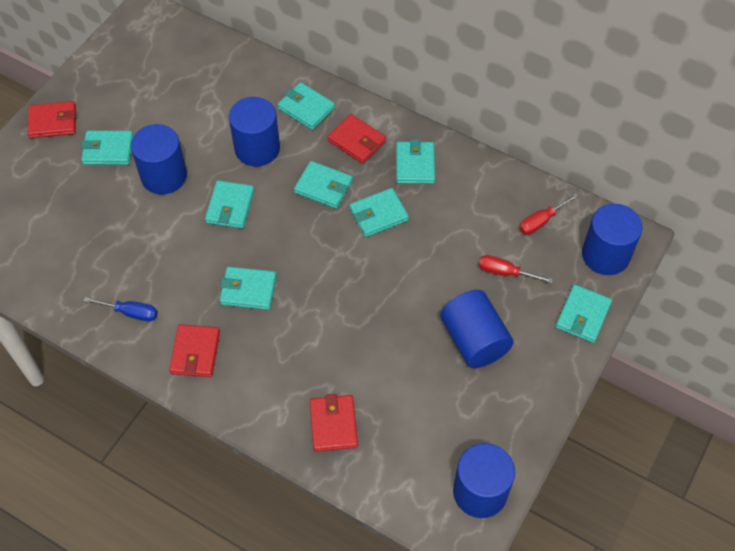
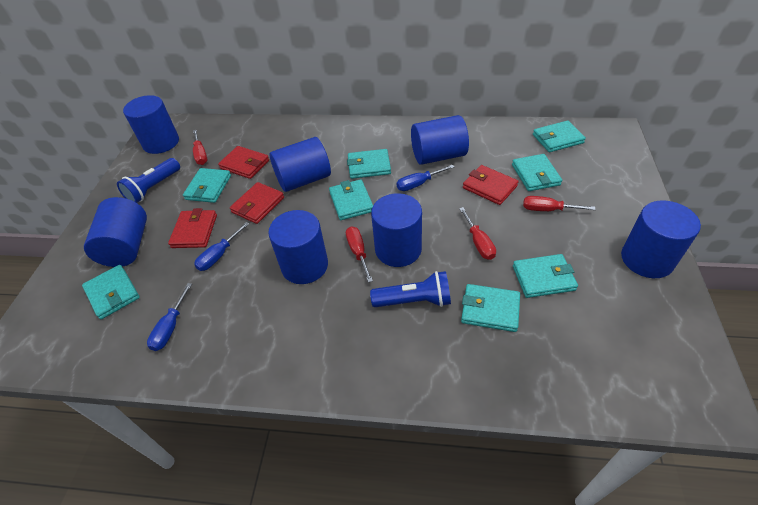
blue cylinder: [131,124,187,195] [229,97,280,166] [440,290,514,368] [453,443,515,518] [582,204,642,275] = 5 -> [84,197,147,267] [123,95,179,154] [268,210,328,284] [270,137,331,192] [371,193,422,267] [411,115,469,165] [621,201,701,278] = 7
blue flashlight: none = 0 -> [117,158,180,203] [370,271,451,307] = 2
blue screwdriver: [84,297,158,321] = 1 -> [147,283,192,351] [194,222,249,271] [397,165,454,191] = 3
red screwdriver: [479,255,553,283] [519,194,578,235] = 2 -> [193,130,207,165] [346,226,373,283] [459,207,496,260] [523,196,596,211] = 4

